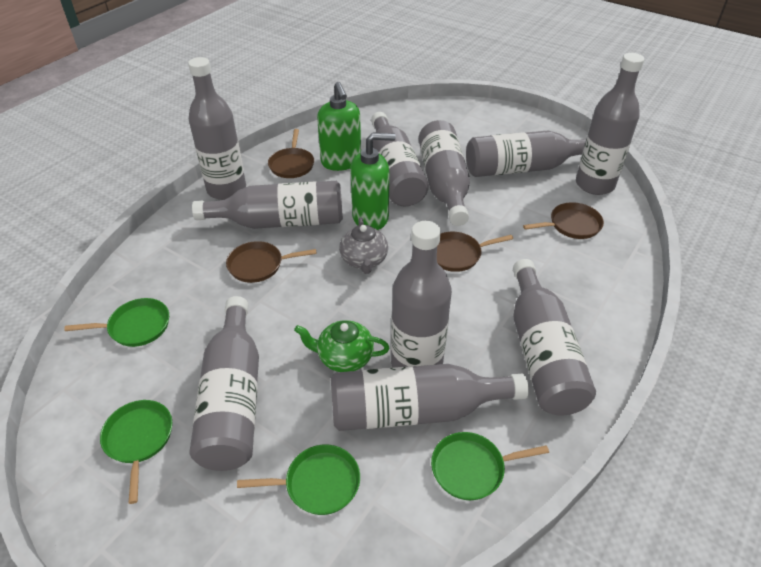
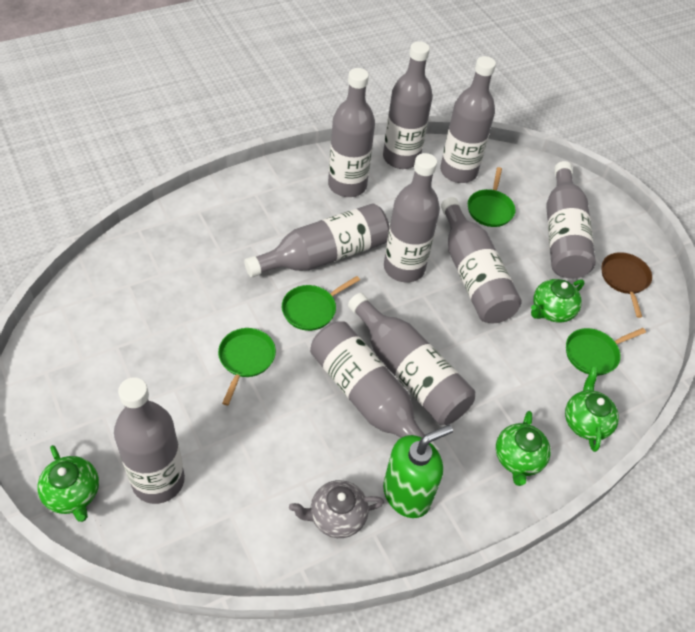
brown pan: [226,241,317,283] [268,129,314,178] [437,232,513,272] [523,202,604,239] = 4 -> [602,252,652,318] = 1
green soap dispenser: [317,82,361,171] [350,132,395,230] = 2 -> [383,425,453,518] = 1
green teapot: [294,320,390,372] = 1 -> [37,445,99,522] [496,411,551,486] [531,279,585,323] [565,367,619,452] = 4

